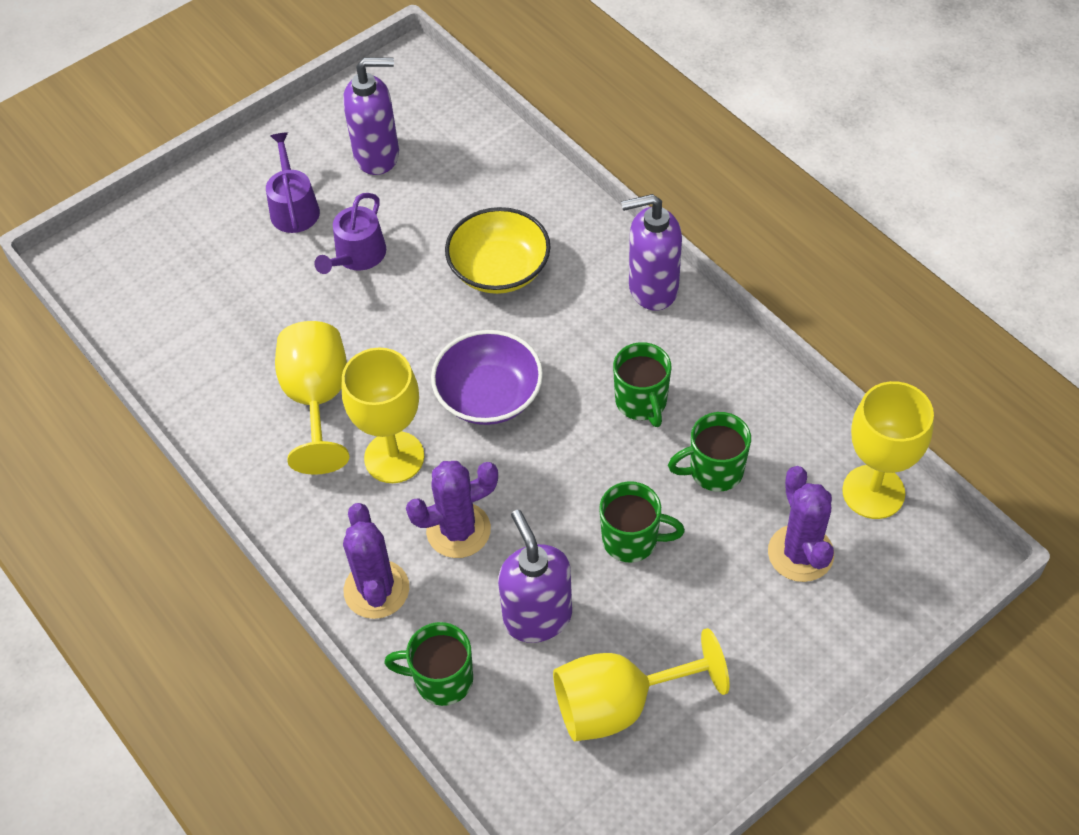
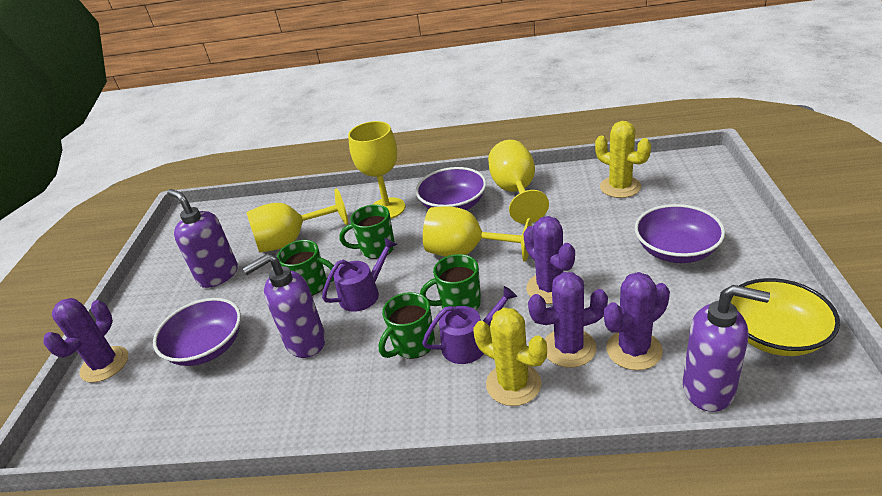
purple bowl: [431,330,543,425] = 1 -> [153,298,241,366] [415,167,486,210] [635,204,725,263] = 3
purple cactus: [343,503,409,619] [406,461,498,558] [768,466,834,582] = 3 -> [43,298,128,383] [523,216,575,304] [528,272,608,368] [604,272,670,370] = 4
yellow cactus: none = 0 -> [473,308,547,406] [595,121,651,198] = 2

